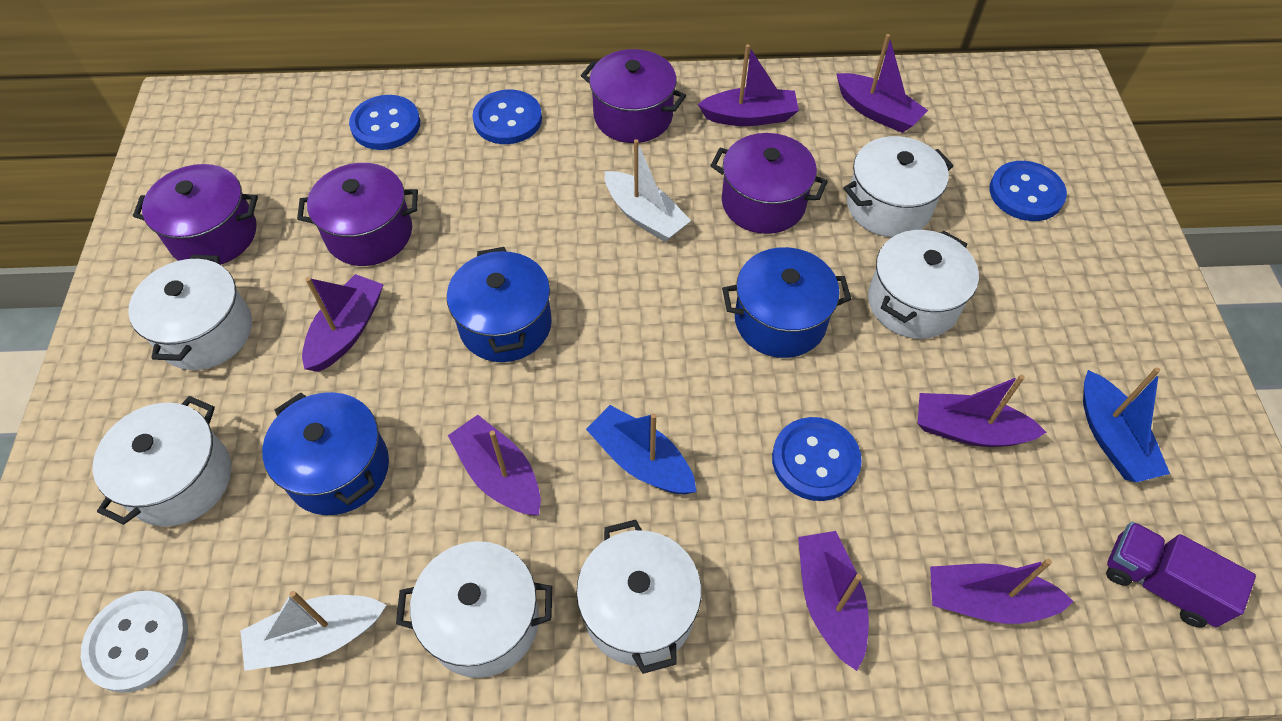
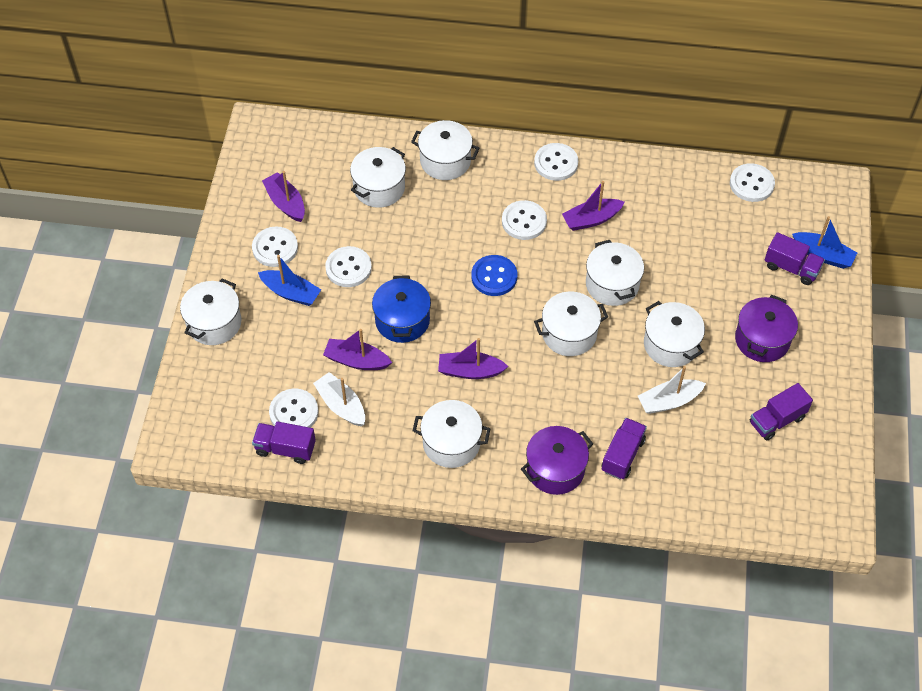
blue button: [349,95,420,150] [472,90,542,144] [772,417,862,501] [990,161,1067,221] = 4 -> [471,255,517,296] = 1
blue pot: [262,392,389,515] [447,247,552,362] [722,247,851,358] = 3 -> [372,275,431,343] = 1
purple boat: [302,274,384,372] [448,415,541,516] [698,44,799,126] [798,531,869,671] [836,34,928,133] [918,375,1047,447] [930,559,1074,624] = 7 -> [262,171,305,222] [323,329,392,370] [438,338,509,379] [562,181,625,231] = 4
purple pot: [133,164,258,265] [297,163,418,266] [581,49,686,143] [710,133,828,234] = 4 -> [521,426,593,495] [735,295,798,362] = 2
purple truck: [1106,522,1256,628] = 1 -> [252,421,316,464] [602,418,647,479] [750,383,813,441] [765,232,825,285] = 4
white button: [81,591,188,693] = 1 -> [252,226,298,267] [269,389,319,428] [325,246,372,287] [502,200,547,240] [534,143,578,181] [730,163,775,202] = 6
white pot: [93,396,231,526] [128,255,252,370] [396,541,552,678] [576,520,701,674] [843,136,953,237] [868,230,979,339] = 6 -> [180,278,241,345] [350,147,406,208] [411,120,480,180] [412,400,490,468] [534,292,608,356] [586,240,644,306] [644,301,705,367] = 7

